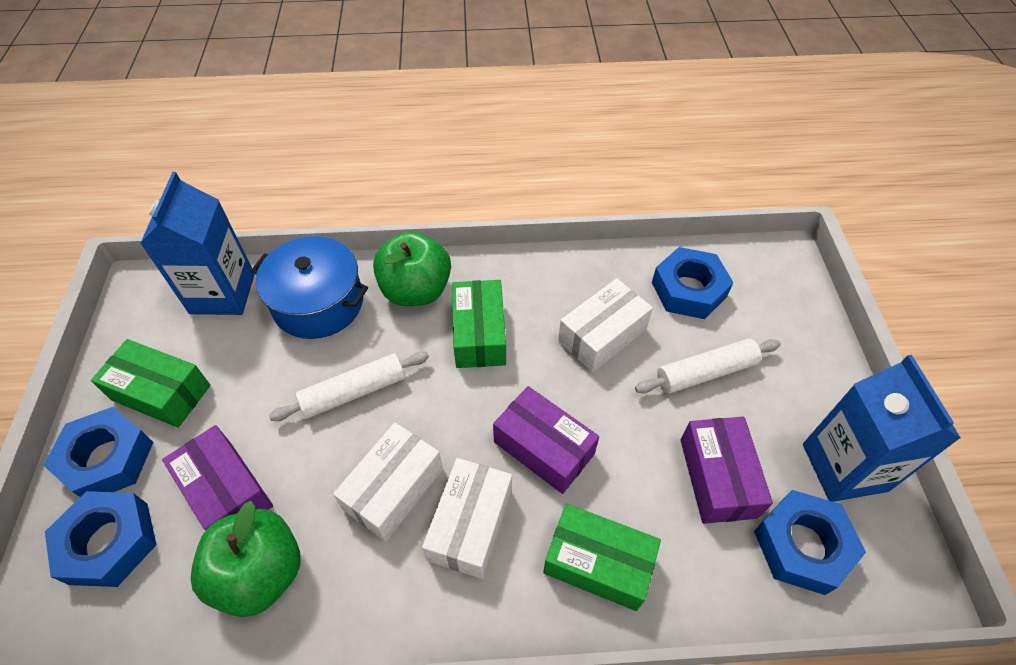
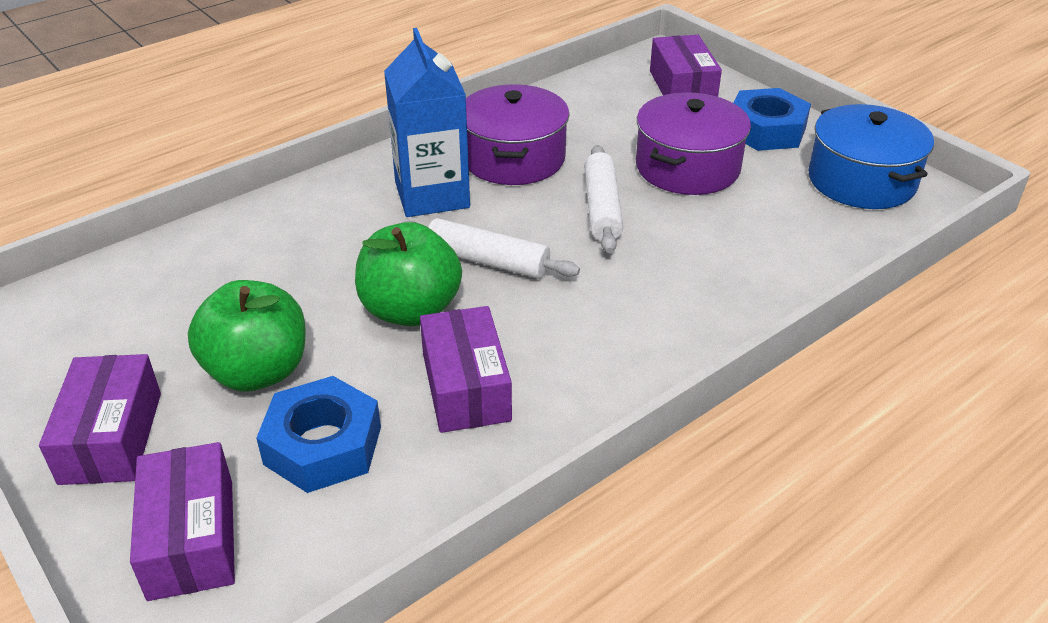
blue carton: [140,172,255,315] [803,355,961,502] = 2 -> [384,28,470,217] = 1
blue nut: [44,407,153,497] [45,491,157,587] [652,247,734,319] [754,490,866,595] = 4 -> [256,376,381,493] [733,88,811,151] = 2
green box: [91,339,210,428] [452,280,506,368] [543,503,661,611] = 3 -> none = 0
purple box: [162,425,273,530] [493,386,599,494] [680,417,773,524] = 3 -> [39,354,161,485] [130,442,235,601] [420,306,512,433] [650,35,722,97] = 4
purple pot: none = 0 -> [466,84,569,185] [636,92,751,195] = 2
white box: [333,423,443,541] [422,458,512,579] [558,278,653,372] = 3 -> none = 0

